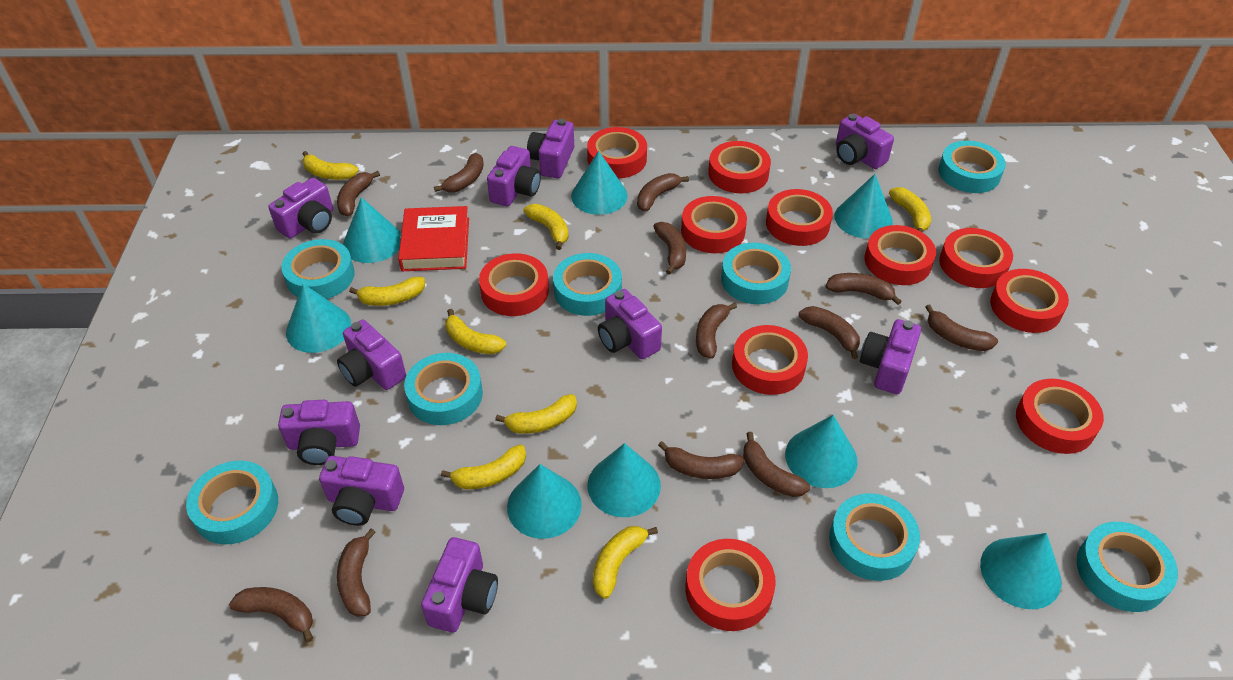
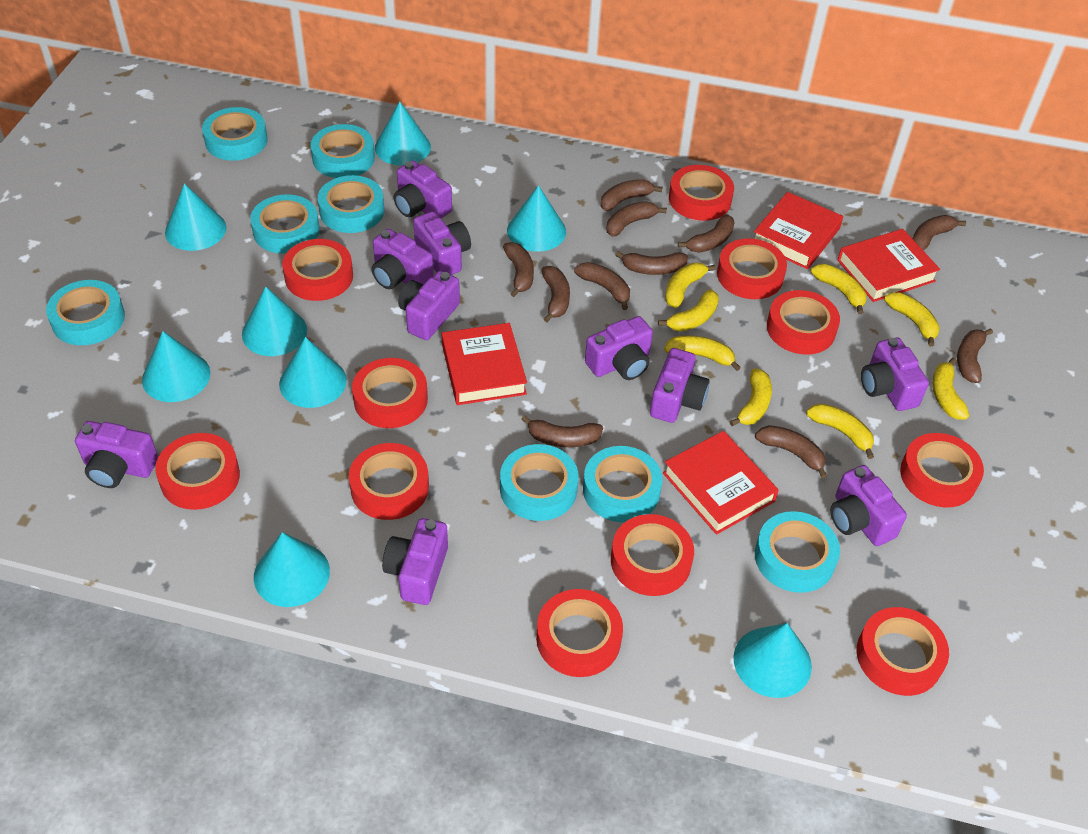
brown banana: [229,587,313,642] [337,171,380,216] [337,529,376,617] [434,153,484,193] [637,173,689,212] [653,222,686,275] [658,441,744,479] [696,303,737,359] [743,432,810,497] [799,306,860,359] [826,273,902,305] [925,305,998,351] = 12 -> [503,242,534,297] [521,415,603,447] [542,266,570,322] [574,262,630,310] [600,179,663,211] [606,201,667,237] [615,251,688,275] [678,214,735,253] [755,425,827,479] [913,215,966,251] [957,328,993,383] = 11
red book: [398,206,469,271] = 1 -> [442,323,527,405] [663,431,779,535] [754,192,843,269] [837,229,940,302] = 4

